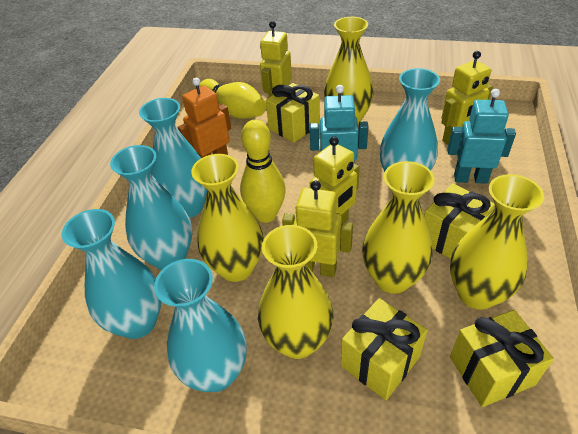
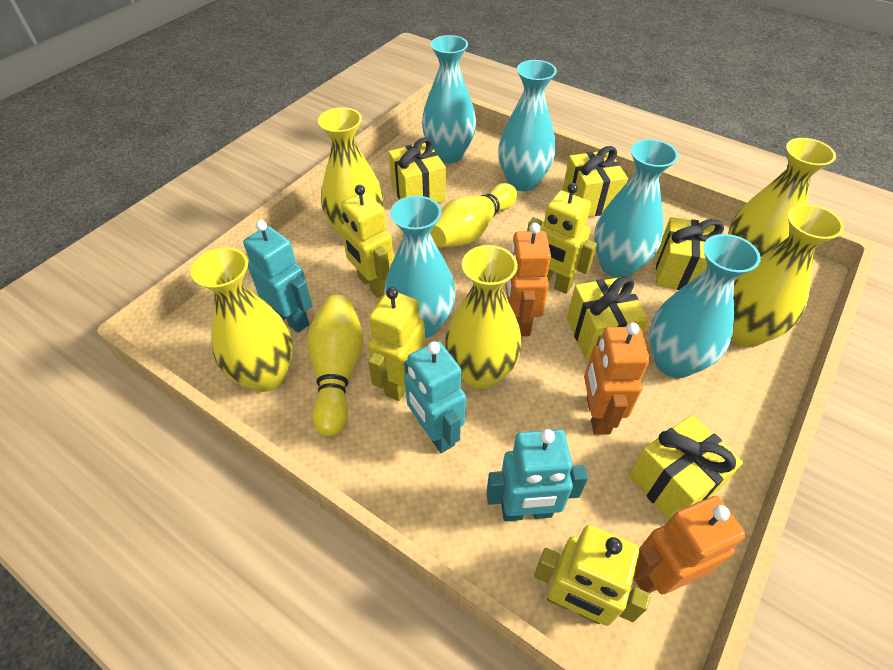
orange robot: [177,78,231,158] = 1 -> [505,223,551,336] [584,323,650,435] [634,496,745,594] = 3
turquoise robot: [310,85,368,161] [447,89,516,184] = 2 -> [243,220,312,333] [404,341,466,453] [486,429,588,521] = 3
yellow gift: [266,83,320,143] [341,298,428,400] [424,183,495,259] [450,310,554,407] = 4 -> [389,137,446,203] [563,146,628,217] [567,276,648,360] [629,415,743,520] [656,217,724,290] = 5

